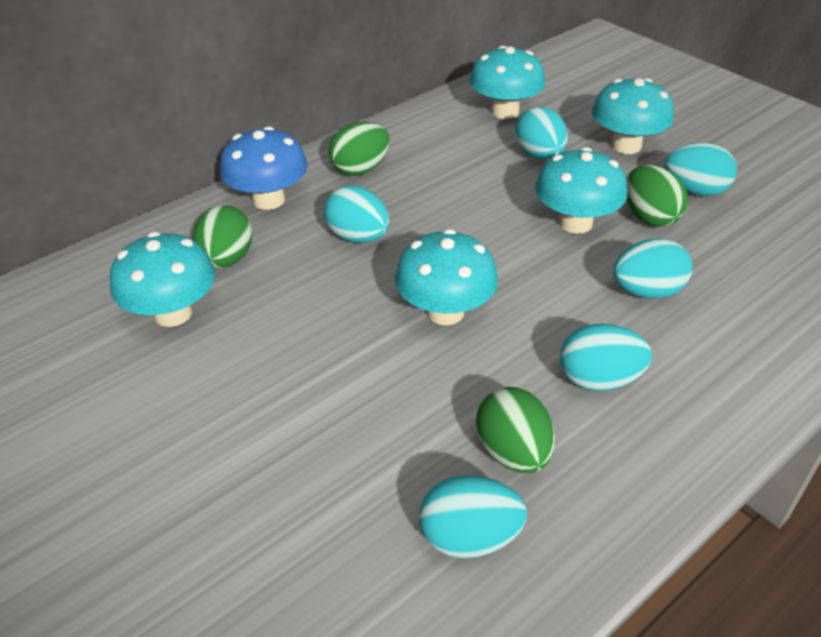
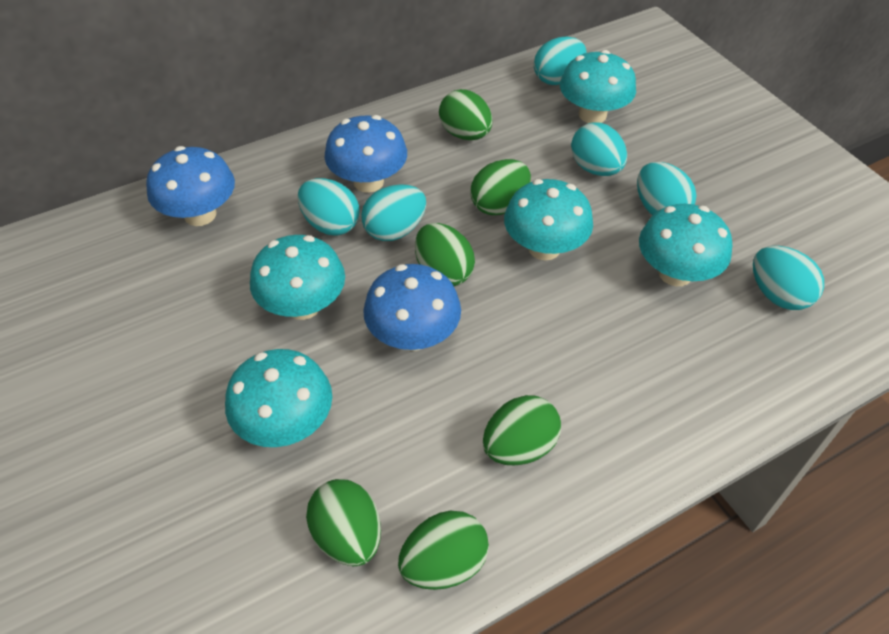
blue mushroom: [220,126,307,210] = 1 -> [146,146,235,226] [325,115,407,193] [363,264,461,351] = 3
green egg: [192,205,252,269] [328,122,390,176] [476,387,555,473] [626,165,688,227] = 4 -> [306,479,381,566] [398,511,489,590] [415,223,475,286] [439,89,492,140] [470,159,531,215] [483,395,561,465] = 6

